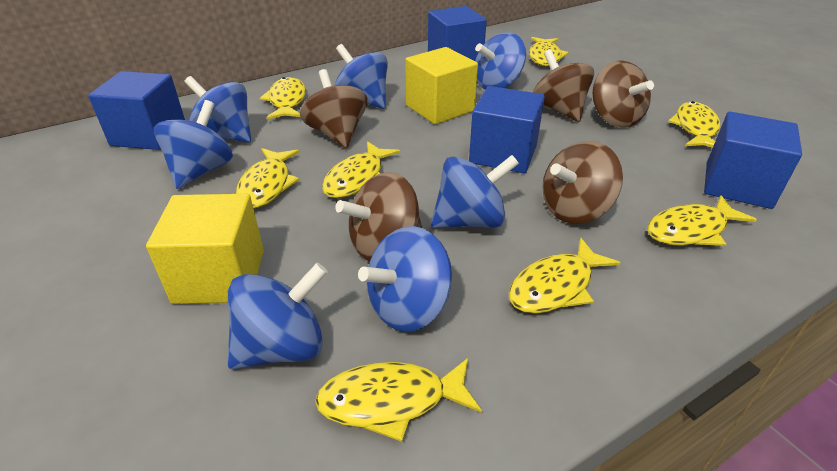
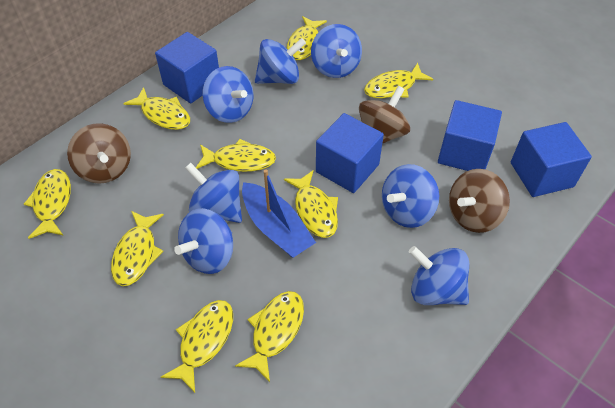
blue boat: none = 0 -> [242,169,316,258] = 1
brown spinning top: [300,69,367,148] [335,172,422,261] [532,49,594,122] [542,141,623,224] [593,60,654,128] = 5 -> [67,123,131,184] [359,86,410,144] [449,169,510,233] = 3
yellow cube: [146,194,264,304] [405,47,478,124] = 2 -> none = 0
yellow fish: [236,148,299,208] [260,77,306,119] [315,358,482,442] [322,141,400,198] [509,237,620,314] [529,37,569,66] [647,195,757,246] [668,101,720,148] = 8 -> [24,169,71,239] [111,211,164,286] [123,87,190,130] [161,300,233,393] [196,139,276,172] [235,291,304,382] [284,170,338,238] [287,16,327,60] [364,63,433,98] = 9

